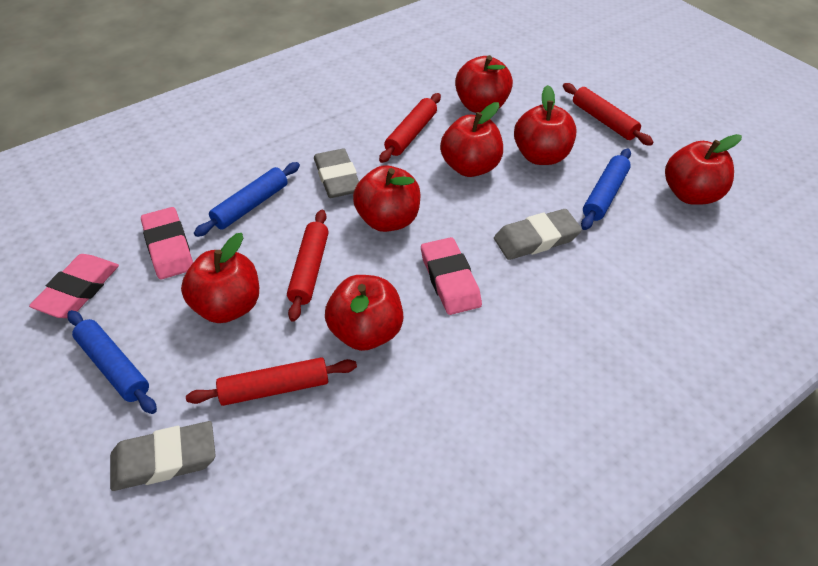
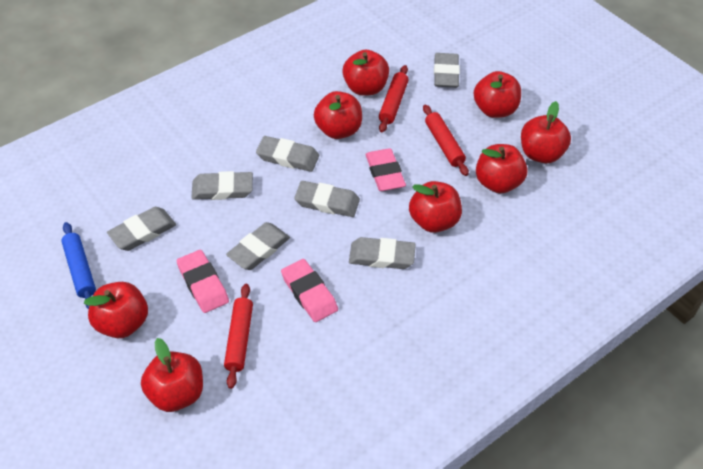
blue rolling pin: [68,310,157,414] [194,162,300,237] [581,148,631,230] = 3 -> [61,222,96,309] = 1
grey eraser: [110,421,216,491] [314,149,359,198] [494,209,582,260] = 3 -> [107,207,176,251] [191,171,253,200] [226,222,290,270] [256,136,319,172] [294,181,360,217] [349,237,416,269] [434,53,460,88] = 7
red apple: [181,233,259,323] [325,275,403,351] [353,165,420,232] [440,102,503,177] [455,55,513,113] [514,85,576,165] [665,134,742,205] = 7 -> [84,282,148,338] [141,338,203,412] [314,91,362,139] [343,50,389,96] [409,181,462,233] [474,71,521,118] [476,144,528,194] [521,101,571,163] = 8
red rolling pin: [186,357,357,406] [287,210,329,322] [379,93,441,163] [563,83,653,146] = 4 -> [224,284,253,389] [379,65,409,133] [423,104,469,176] = 3

